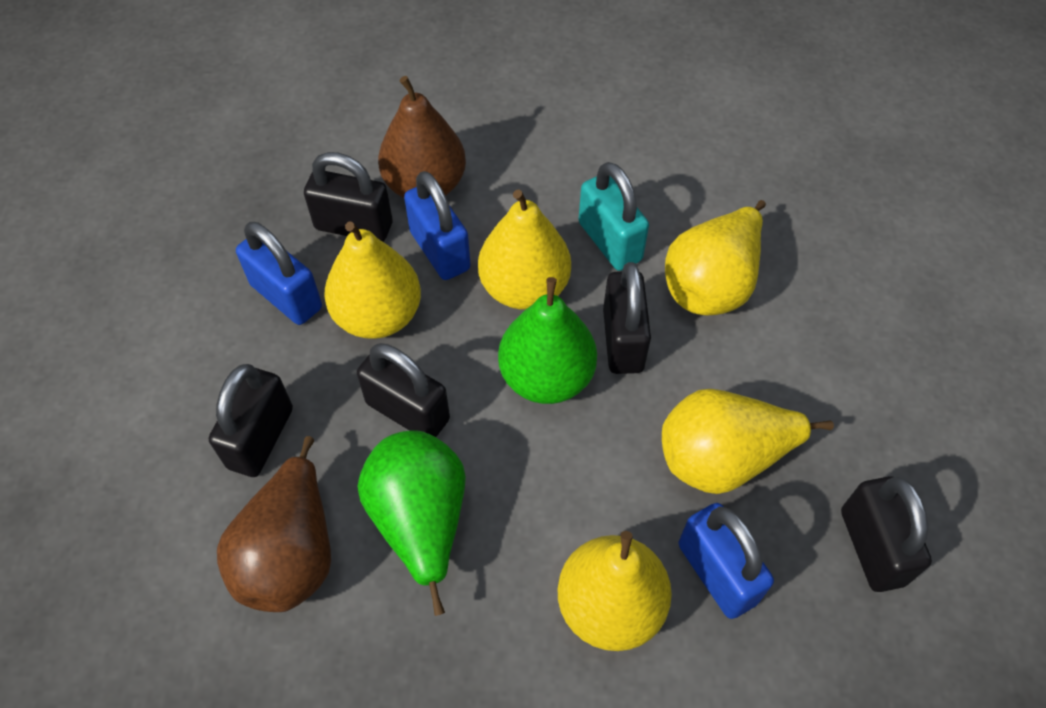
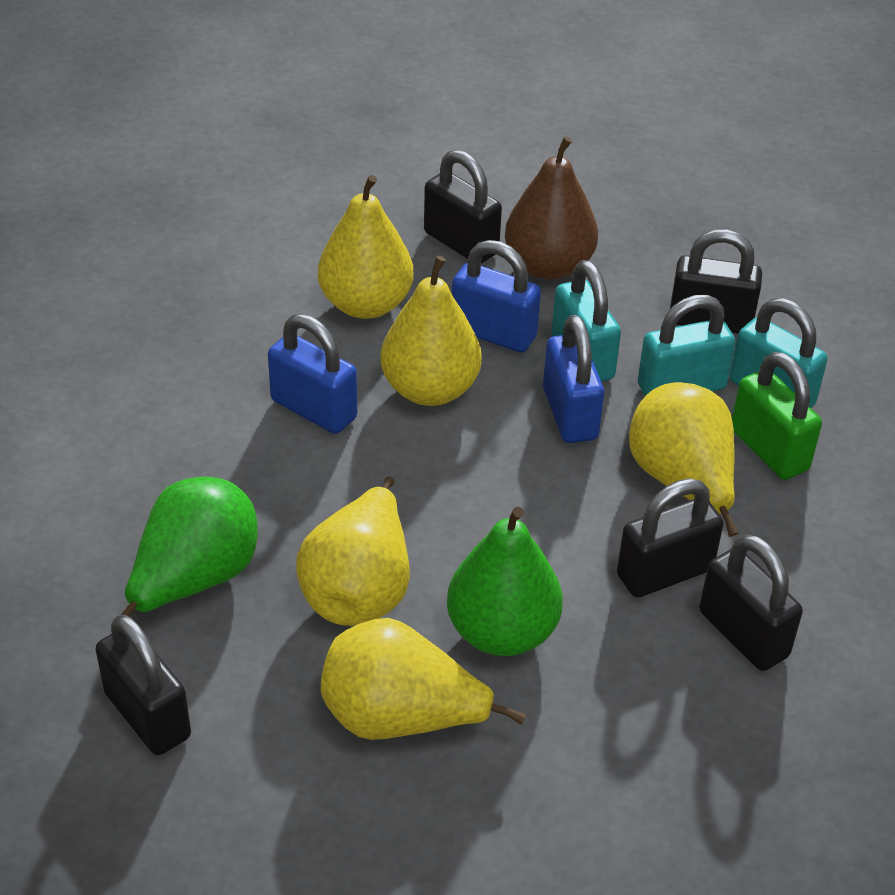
brown pear: [217,436,331,612] [378,76,466,198] = 2 -> [505,136,598,280] = 1
green padlock: none = 0 -> [732,352,822,480] = 1
turquoise padlock: [578,162,649,271] = 1 -> [551,260,621,382] [638,295,736,396] [730,298,828,408] = 3

